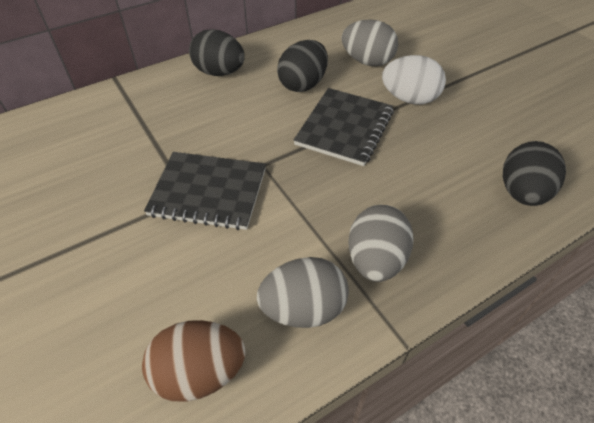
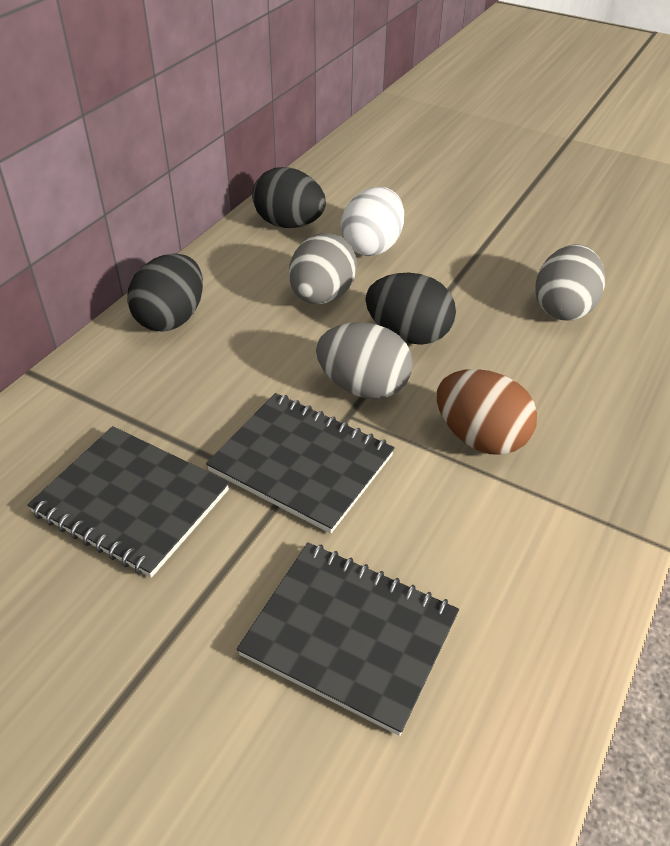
black notebook: [144,152,266,230] [294,88,394,166] = 2 -> [27,426,229,578] [206,393,395,534] [237,542,459,736] = 3

